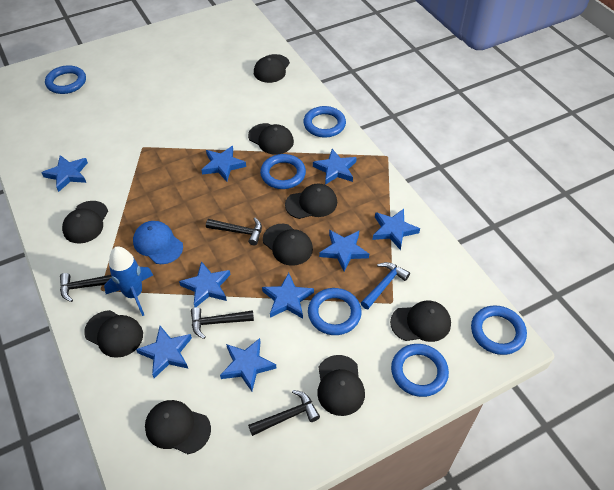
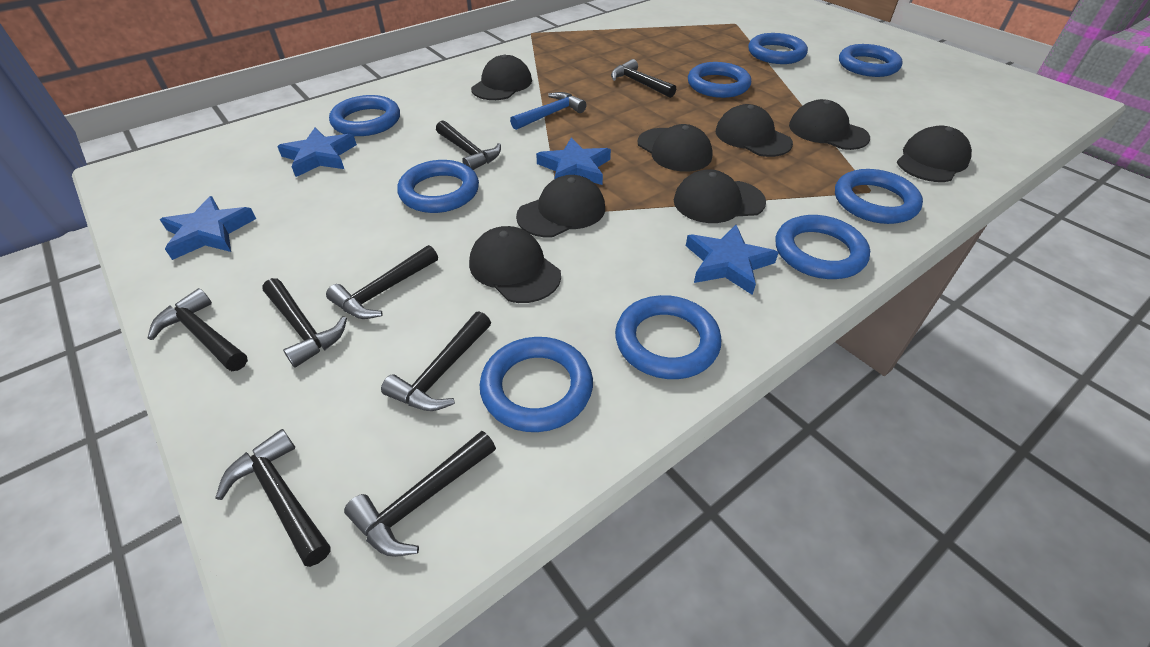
black cap: [62,201,108,244] [84,310,143,358] [145,400,211,454] [248,123,294,154] [254,54,290,83] [263,224,313,266] [285,184,337,219] [317,355,365,416] [390,301,451,342] = 9 -> [469,226,561,303] [471,55,532,100] [516,175,605,237] [637,124,713,172] [674,169,766,223] [715,104,793,157] [789,99,870,150] [897,126,972,182] = 8
black hammer: [60,273,111,302] [191,307,254,339] [206,218,262,245] [248,390,320,436] = 4 -> [148,288,248,371] [215,429,331,567] [262,278,347,368] [326,245,438,319] [344,431,496,557] [381,311,491,411] [436,120,501,170] [611,59,676,98] = 8
blue cap: [133,221,183,264] = 1 -> none = 0
blue ring: [45,65,86,94] [260,154,306,189] [303,106,346,138] [308,288,361,335] [391,344,449,397] [471,305,527,355] = 6 -> [329,95,400,136] [397,160,479,213] [480,337,593,432] [615,295,721,379] [688,62,751,98] [748,33,808,64] [776,215,870,279] [835,169,923,224] [839,44,903,77] = 9
blue rocket: [104,247,153,316] = 1 -> none = 0
blue star: [41,155,88,192] [136,326,192,378] [179,261,230,307] [201,146,246,182] [220,338,276,392] [262,273,314,319] [313,149,357,185] [319,230,369,272] [372,209,420,250] = 9 -> [160,196,256,260] [277,128,357,177] [536,137,611,185] [686,225,779,295] = 4

